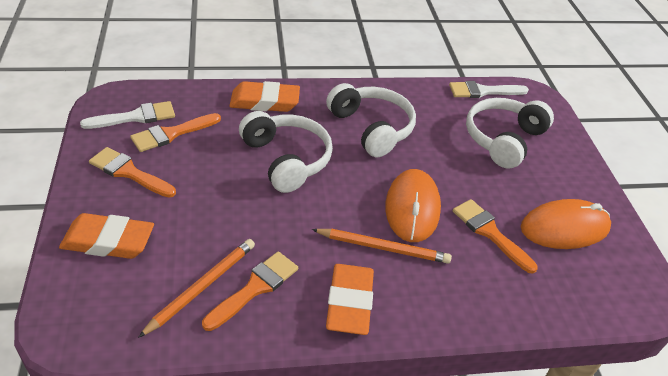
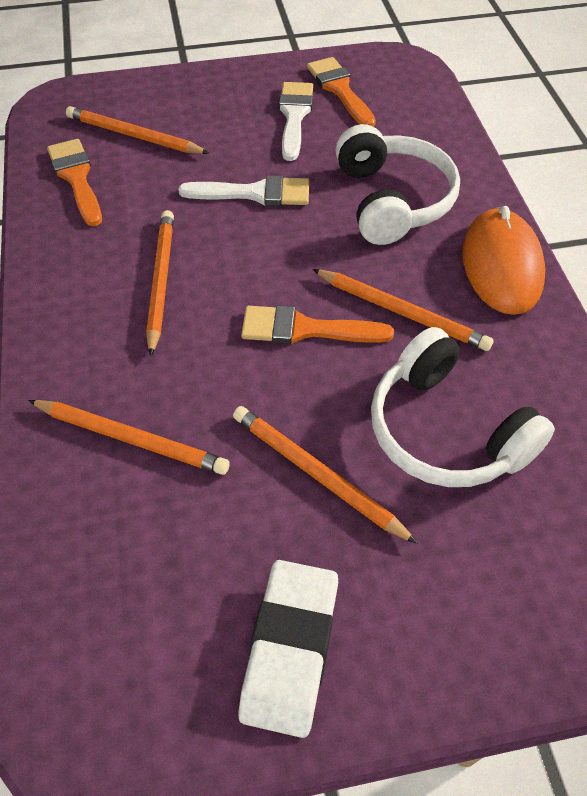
orange brush: [89,147,176,198] [130,113,221,152] [202,251,298,331] [453,199,538,273] = 4 -> [47,139,102,226] [241,305,394,344] [307,57,376,127] = 3
orange eraser: [59,213,154,259] [229,81,300,112] [326,264,374,335] = 3 -> none = 0
orange mouse: [385,169,441,242] [520,199,611,249] = 2 -> [462,206,546,315] = 1
orange pencil: [138,239,255,338] [312,229,452,264] = 2 -> [28,400,230,475] [66,106,209,154] [146,210,174,357] [233,406,418,544] [312,269,494,351] = 5
white eraser: none = 0 -> [238,560,338,738] = 1
white headphones: [239,111,333,193] [326,83,416,157] [466,98,554,169] = 3 -> [335,124,460,245] [371,327,555,487] = 2

